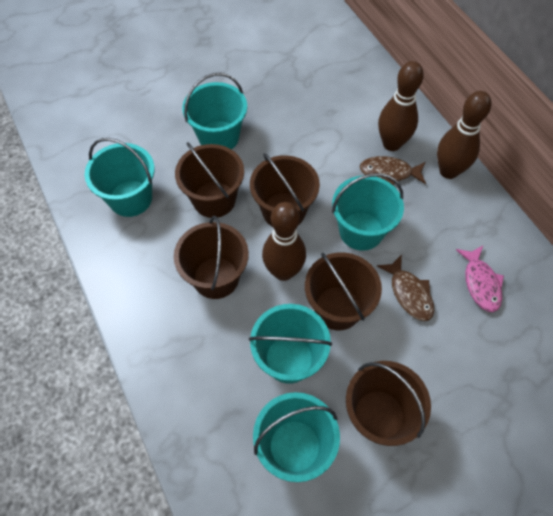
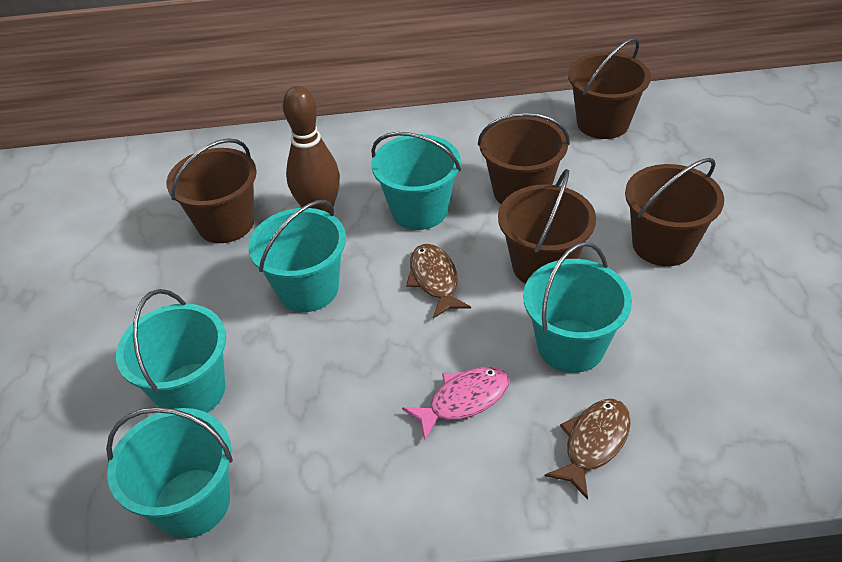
brown bowling pin: [262,202,306,281] [378,61,424,151] [437,91,491,179] = 3 -> [283,86,340,213] = 1

